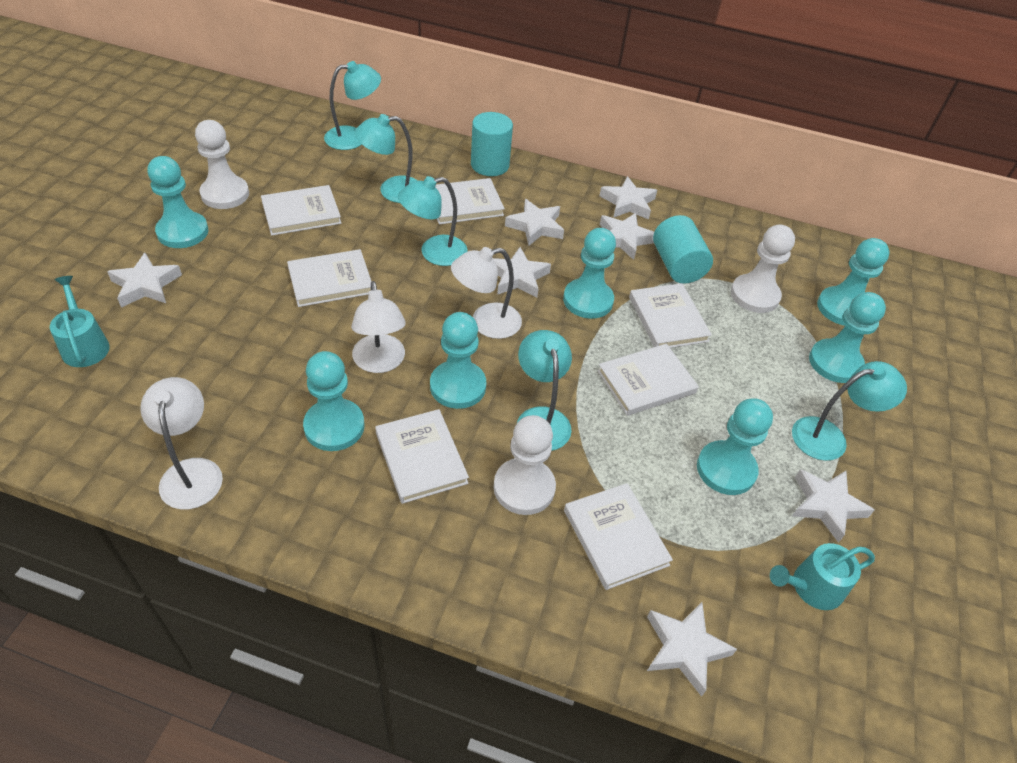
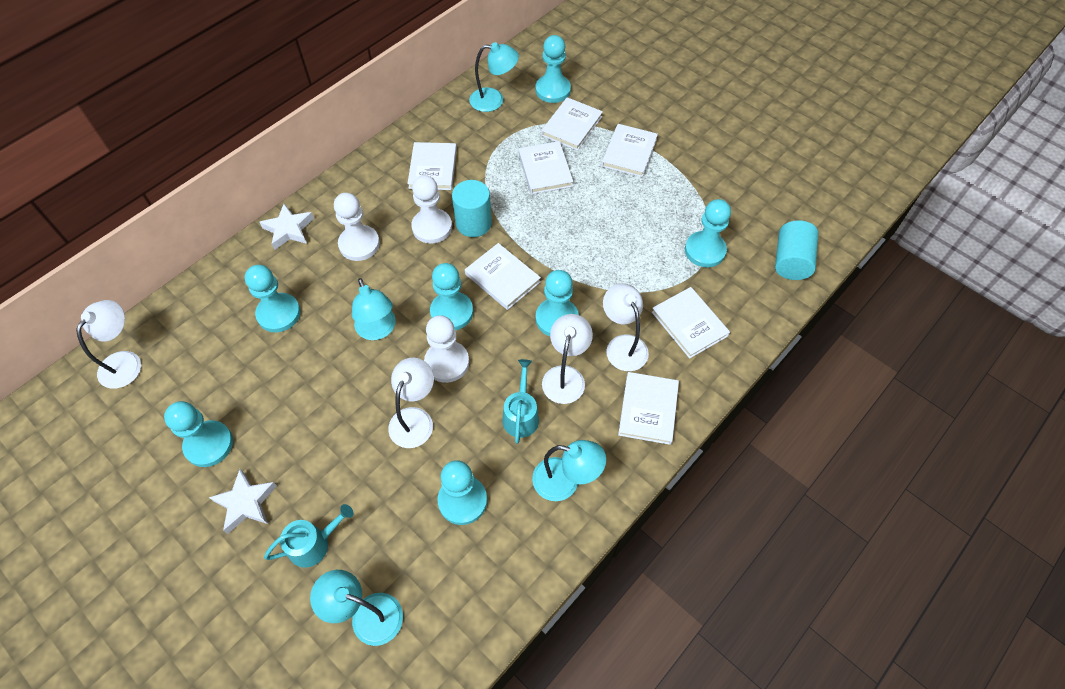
turquoise lamp: [324,61,381,150] [354,114,418,203] [398,176,468,266] [517,330,572,451] [792,361,907,461] = 5 -> [310,570,403,646] [352,278,396,340] [469,42,519,112] [532,440,606,501] = 4
white lamp: [140,377,223,510] [351,281,406,373] [451,247,522,339] = 3 -> [76,300,141,389] [388,358,434,448] [542,314,593,404] [603,283,649,371] = 4
white star: [107,253,182,308] [492,247,551,298] [505,199,564,246] [599,176,657,220] [600,213,654,260] [647,602,737,697] [792,469,875,543] = 7 -> [209,469,277,534] [260,204,314,250] = 2

